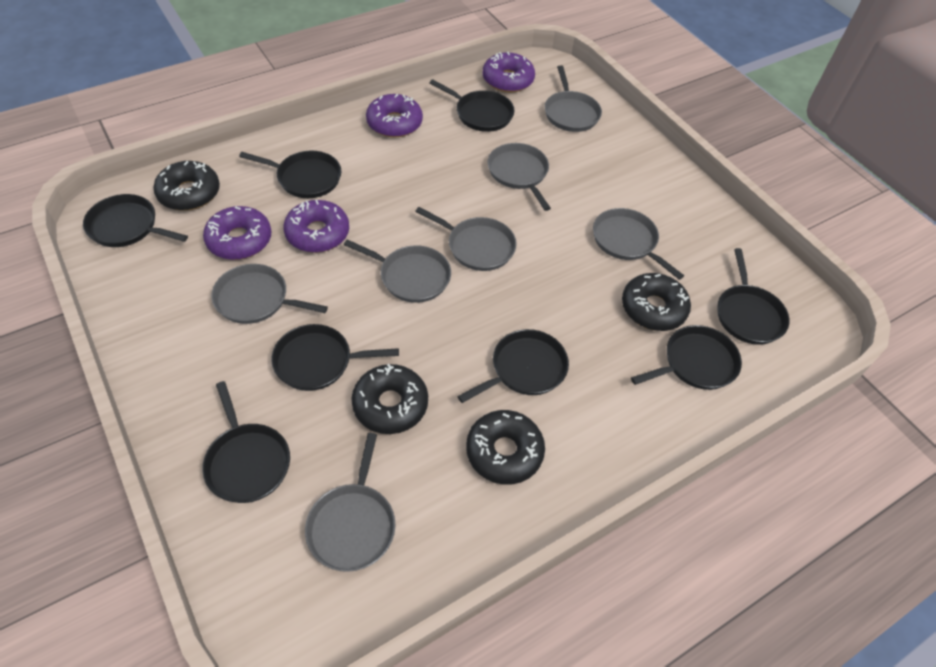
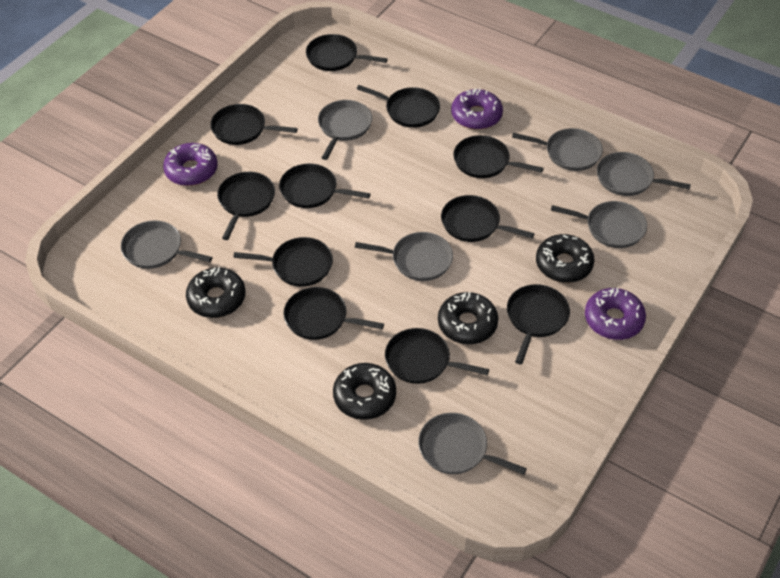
black pan: [83,194,188,247] [202,381,290,503] [239,151,341,198] [271,324,399,391] [430,79,515,132] [457,329,569,403] [631,325,742,390] [718,248,790,345] = 8 -> [210,104,298,145] [217,172,275,240] [233,237,333,287] [279,164,370,208] [283,287,384,340] [306,34,387,71] [357,85,440,128] [385,328,489,384] [441,195,535,242] [453,135,544,178] [507,284,570,364] = 11
purple donut: [203,206,271,260] [283,200,349,253] [366,94,423,138] [482,52,535,92] = 4 -> [163,143,218,186] [451,88,503,130] [585,288,646,340] = 3

